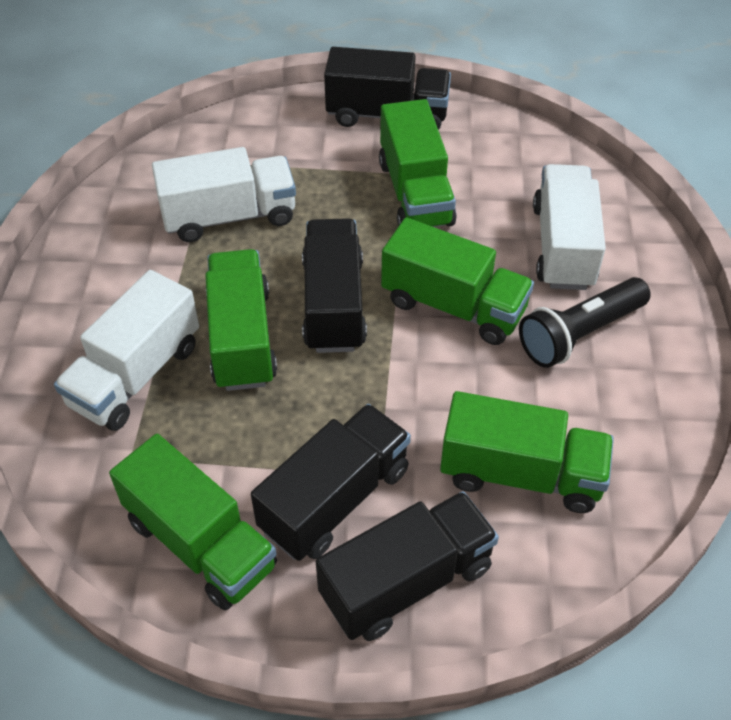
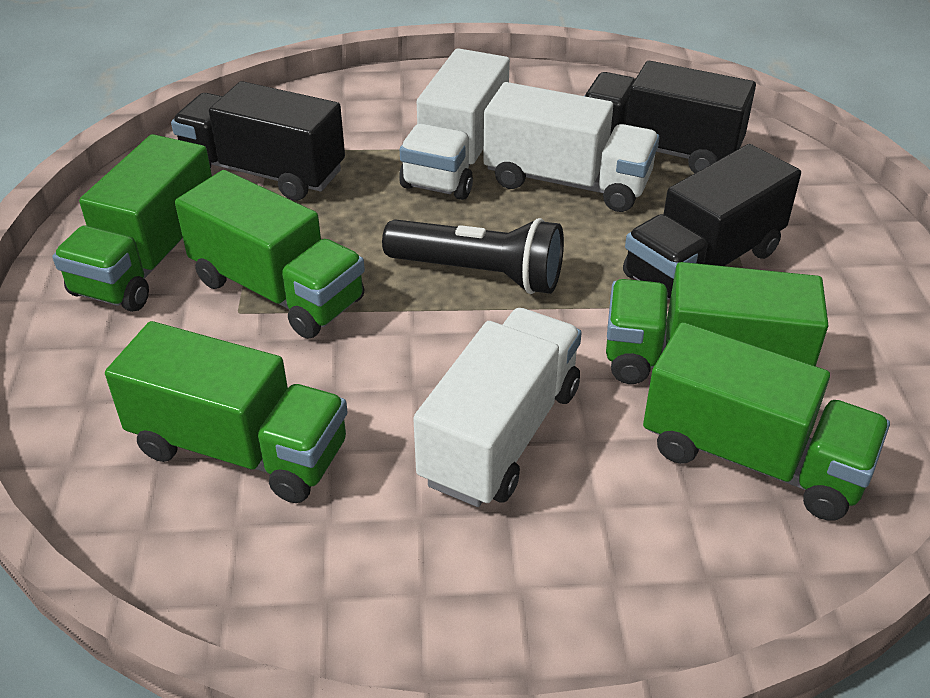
black truck: [251,404,411,561] [302,218,367,353] [316,491,499,641] [324,47,451,130] = 4 -> [171,81,345,201] [585,61,756,173] [623,144,801,300] = 3

